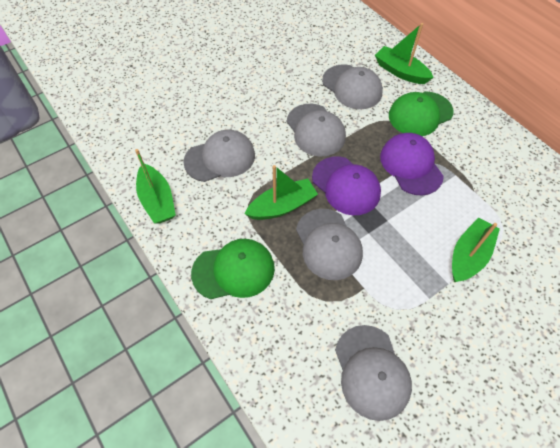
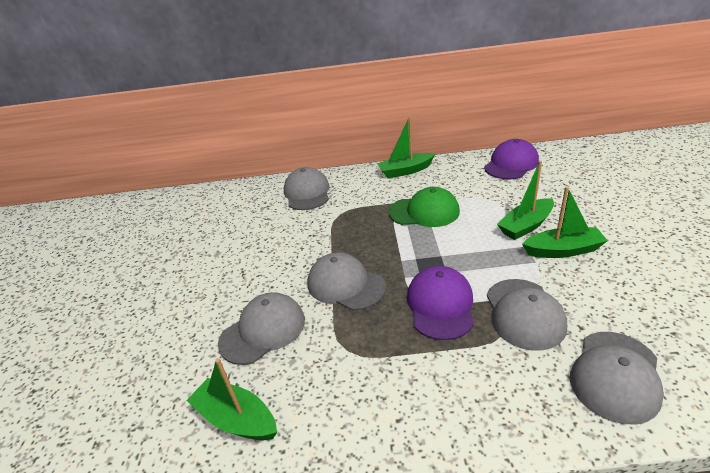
green cap: [191,239,275,299] [389,91,454,136] = 2 -> [389,187,460,227] = 1

